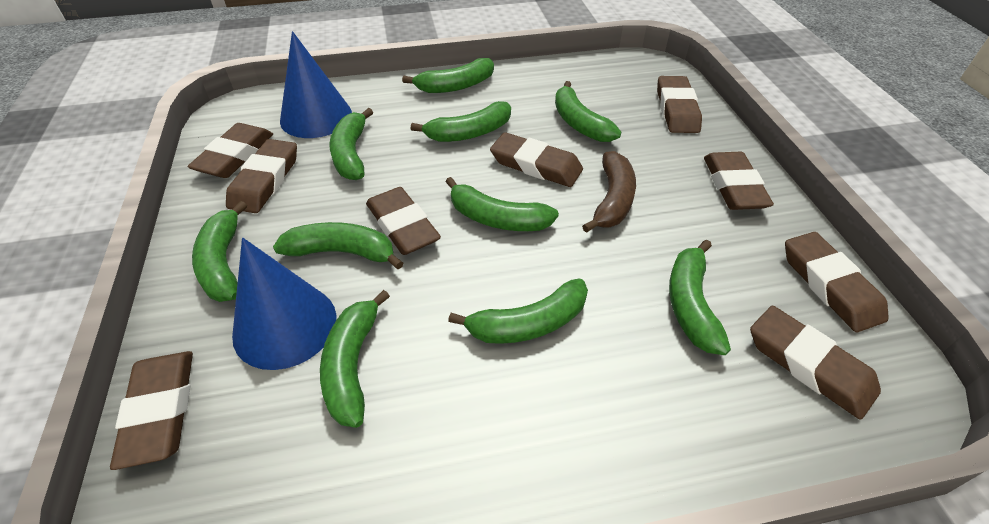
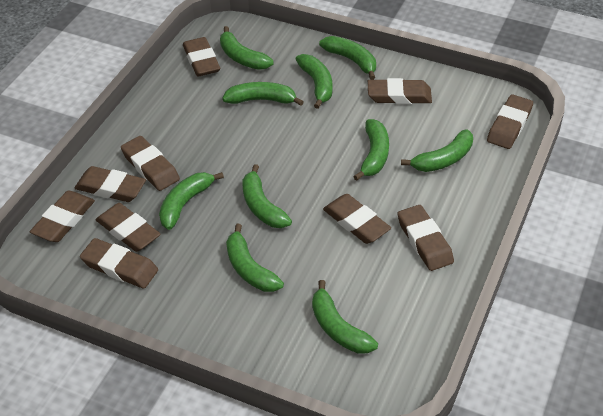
blue cone: [232,237,337,370] [280,31,352,138] = 2 -> none = 0
brown banana: [582,151,636,233] = 1 -> none = 0
brown eraser: [110,351,193,470] [188,123,273,178] [226,139,297,213] [366,187,441,255] [490,132,583,187] [657,76,702,133] [704,152,774,210] [750,306,881,420] [785,232,889,332] = 9 -> [30,191,95,242] [75,166,146,202] [80,238,158,289] [96,203,161,252] [121,136,180,191] [183,37,221,76] [323,194,391,244] [368,78,432,104] [398,205,454,271] [487,94,533,149] = 10

